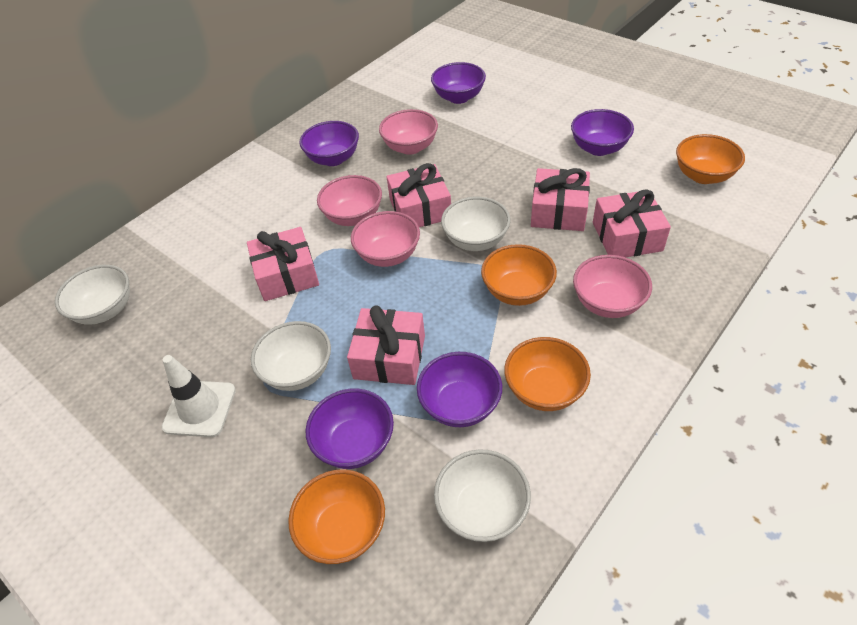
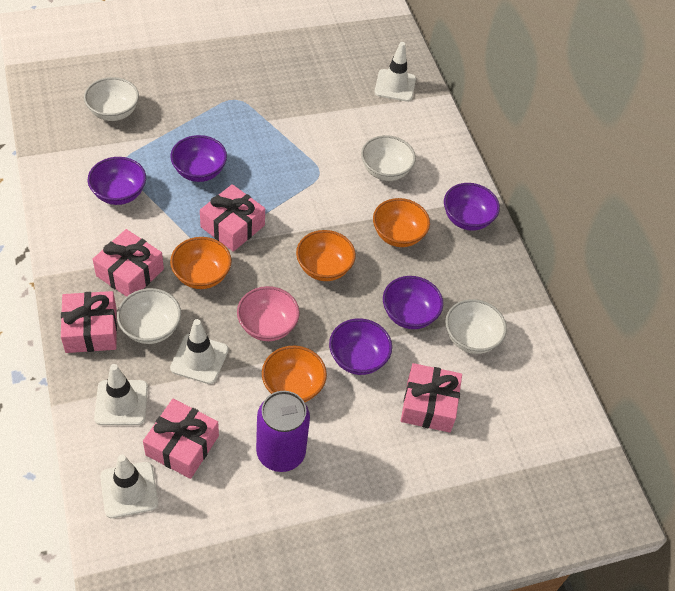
pink bowl: [317,175,382,226] [351,211,420,267] [379,109,438,155] [573,255,652,318] = 4 -> [237,286,300,341] = 1
purple can: none = 0 -> [256,391,310,472] = 1
white traffic cone: [162,355,236,437] = 1 -> [94,364,148,425] [100,454,158,518] [170,319,229,384] [374,42,416,102] = 4

